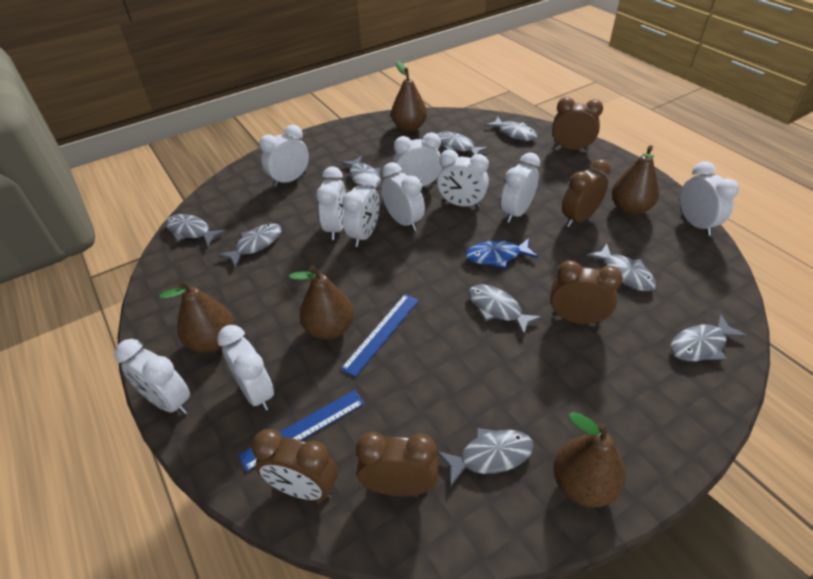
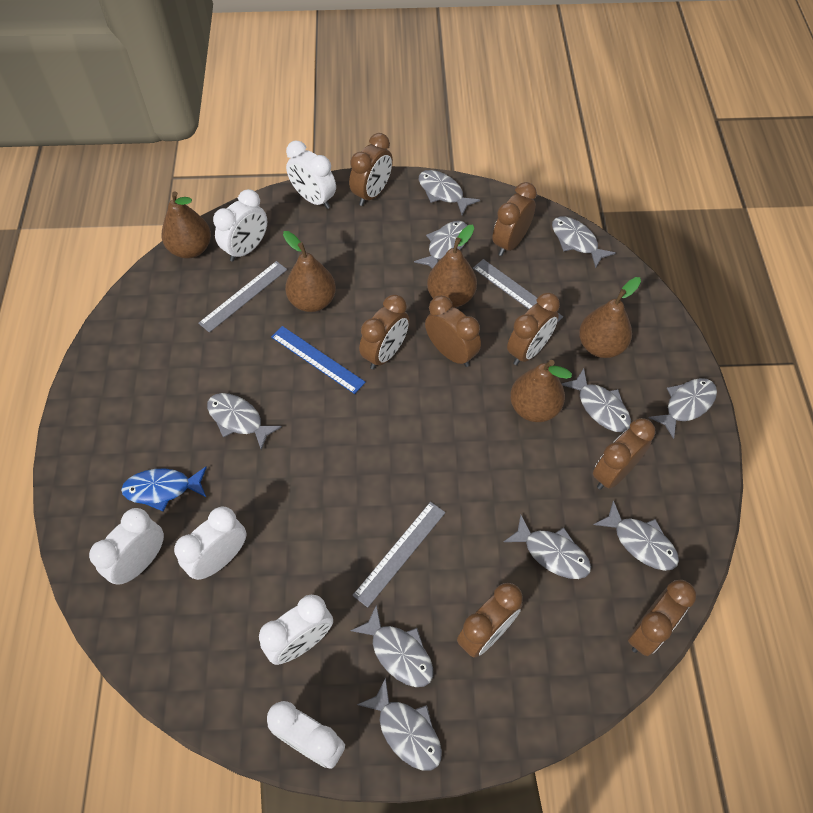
blue ruler: [238,390,364,472] [341,294,419,377] = 2 -> [271,326,366,394] = 1
brown clock: [252,429,338,500] [356,432,438,496] [550,260,623,324] [552,97,603,151] [562,159,611,227] = 5 -> [349,133,393,206] [359,294,409,369] [425,296,481,367] [457,583,523,658] [492,182,537,256] [507,293,560,365] [593,418,655,490] [628,580,696,656] = 8
grey fish: [166,214,226,246] [218,223,282,267] [341,156,381,189] [437,132,489,156] [437,428,534,487] [469,284,542,336] [485,117,538,141] [586,243,656,292] [670,314,747,362] = 9 -> [207,393,282,450] [350,604,433,687] [357,678,442,771] [414,221,468,269] [419,170,480,215] [504,515,591,579] [552,217,615,268] [562,368,631,432] [594,500,679,571] [649,378,717,439] = 10
grey ruler: none = 0 -> [198,261,287,333] [352,502,446,608] [473,259,563,323] = 3
white clock: [115,339,190,414] [217,325,274,411] [259,125,309,187] [316,166,346,240] [342,173,379,247] [381,162,425,231] [393,133,442,187] [437,150,489,208] [501,153,540,223] [680,162,739,236] = 10 -> [89,508,164,585] [174,507,246,580] [213,189,267,262] [259,595,333,665] [267,701,345,769] [286,141,336,209] = 6

